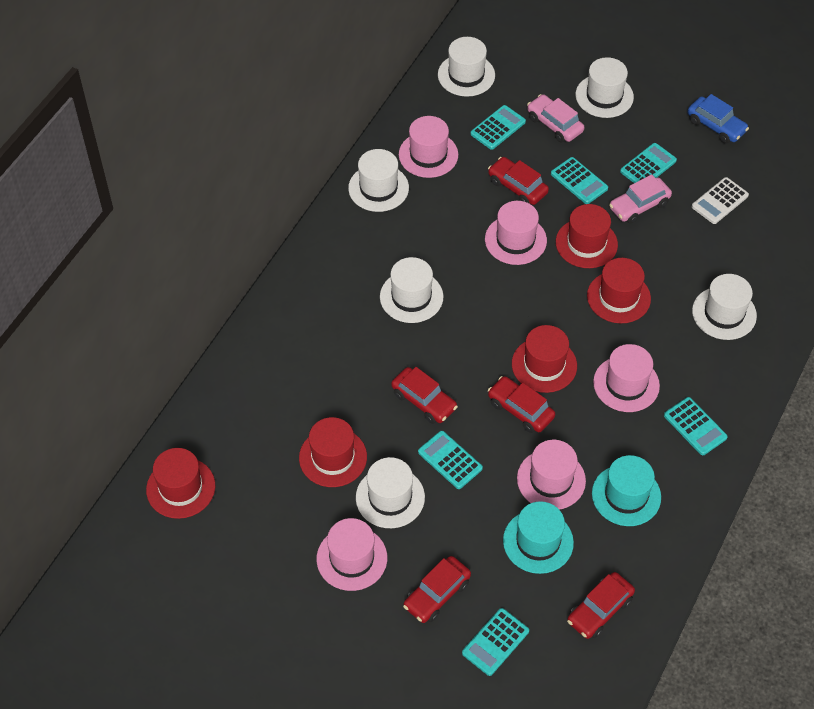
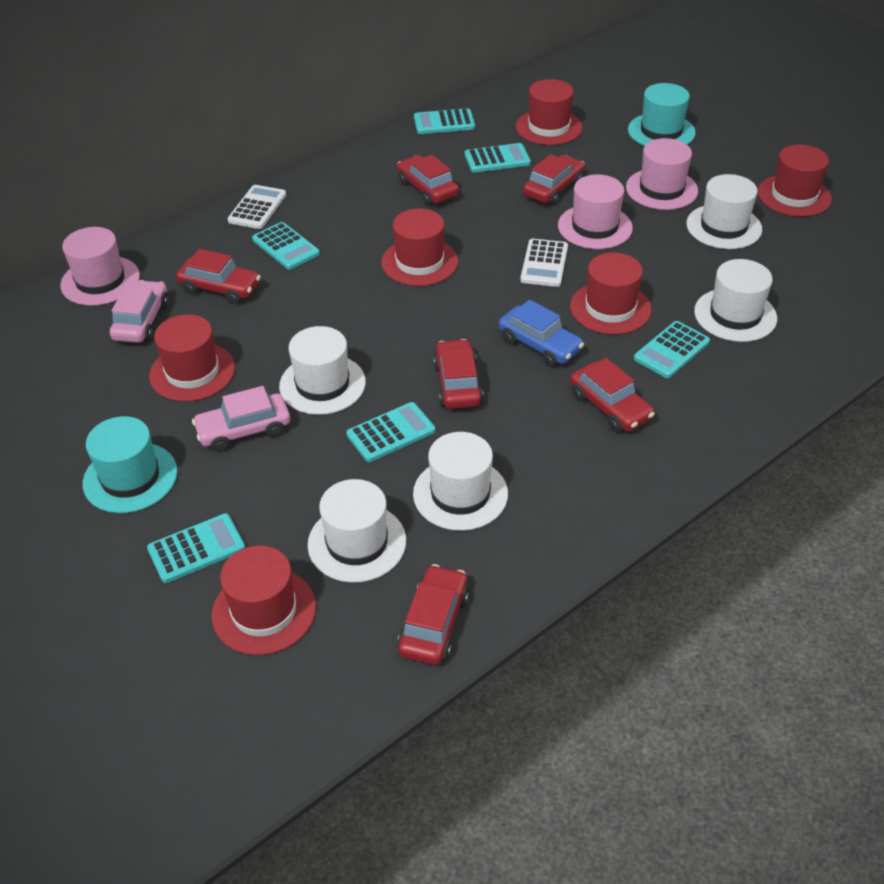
pink hat: [316,518,387,591] [399,116,458,178] [485,201,547,265] [517,440,586,510] [593,344,660,412] = 5 -> [60,227,140,306] [558,174,633,249] [626,138,698,210] = 3
red car: [391,367,458,424] [403,556,471,623] [488,157,549,205] [488,376,555,433] [567,572,635,639] = 5 -> [176,249,261,304] [397,155,459,205] [397,564,469,665] [433,339,484,409] [523,154,585,205] [570,358,655,432] = 6
red hat: [146,448,215,519] [299,417,367,487] [512,325,577,393] [556,204,618,268] [587,258,651,324] = 5 -> [149,314,235,402] [212,545,316,655] [381,209,458,286] [516,79,583,145] [570,253,651,335] [758,144,832,217] = 6
white calculator: [692,177,749,224] = 1 -> [227,185,286,229] [520,239,568,287] = 2
white hat: [348,149,409,212] [356,457,425,528] [380,257,444,323] [438,37,495,97] [576,57,634,118] [692,274,757,340] = 6 -> [279,326,366,415] [308,479,406,583] [413,432,508,531] [686,174,762,249] [694,259,777,342] = 5

